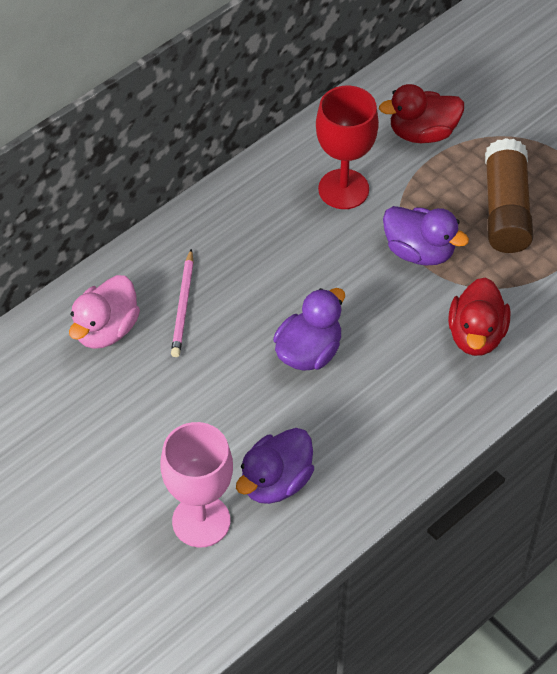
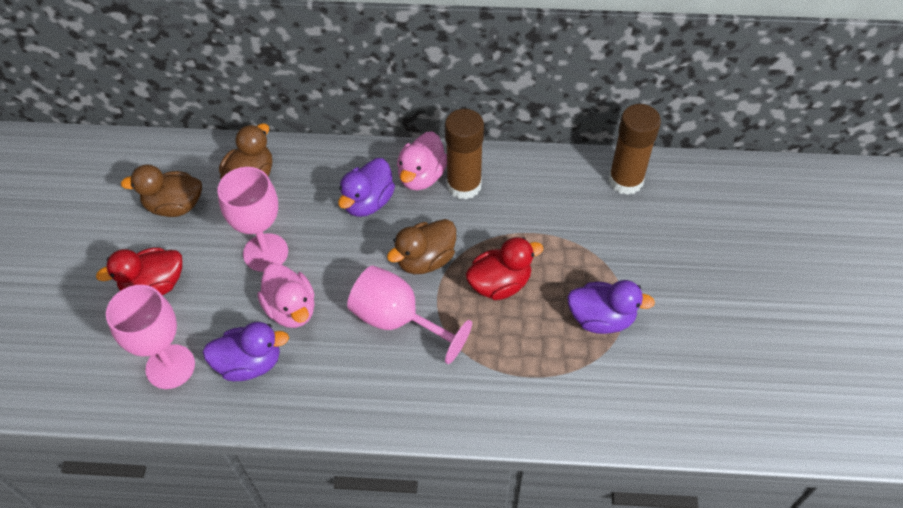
brown duck: none = 0 -> [121,164,202,217] [219,124,272,179] [387,219,456,274] = 3
brown glue stick: [485,138,533,253] = 1 -> [445,109,484,199] [608,104,661,195] = 2
pink duck: [69,275,140,349] = 1 -> [257,263,315,328] [397,131,447,191] = 2
pink goblet: [160,422,233,547] = 1 -> [106,285,195,389] [218,167,288,272] [347,266,472,364] = 3
pink pencil: [171,249,194,357] = 1 -> none = 0
red goblet: [316,85,379,209] = 1 -> none = 0

